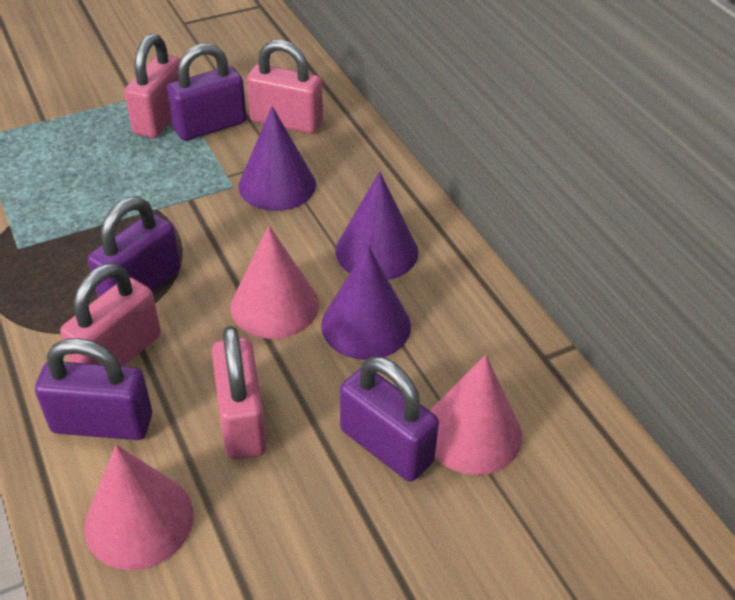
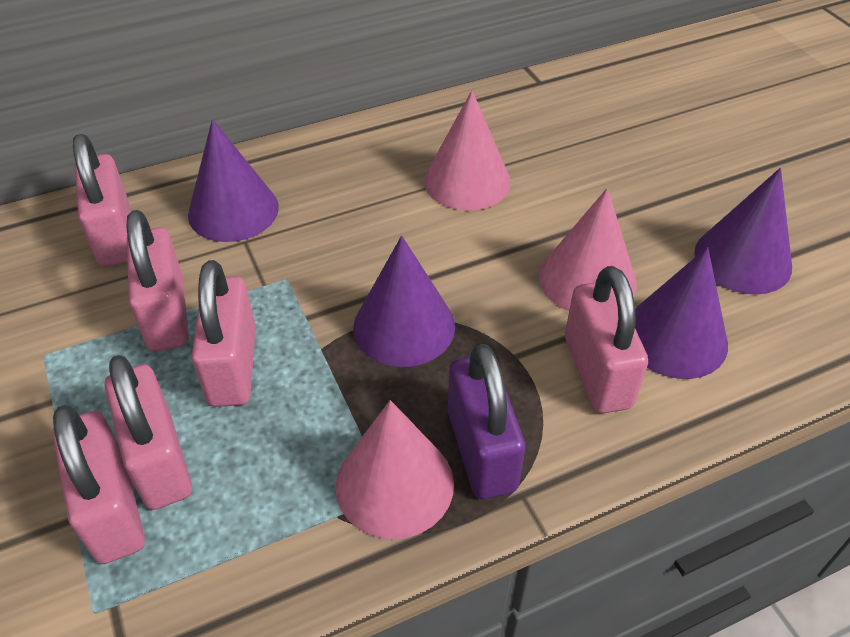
pink padlock: [60,263,161,366] [124,34,181,138] [212,326,267,460] [246,40,323,134] = 4 -> [53,405,145,564] [73,134,131,267] [105,355,192,510] [126,210,189,351] [191,260,256,407] [565,266,648,413] = 6
purple cone: [239,106,316,211] [321,245,411,360] [335,171,418,280] = 3 -> [188,119,279,242] [353,236,455,367] [635,247,728,379] [694,168,792,295] = 4
purple padlock: [35,338,152,440] [88,197,181,298] [167,43,247,141] [340,356,439,482] = 4 -> [448,344,525,499] = 1

